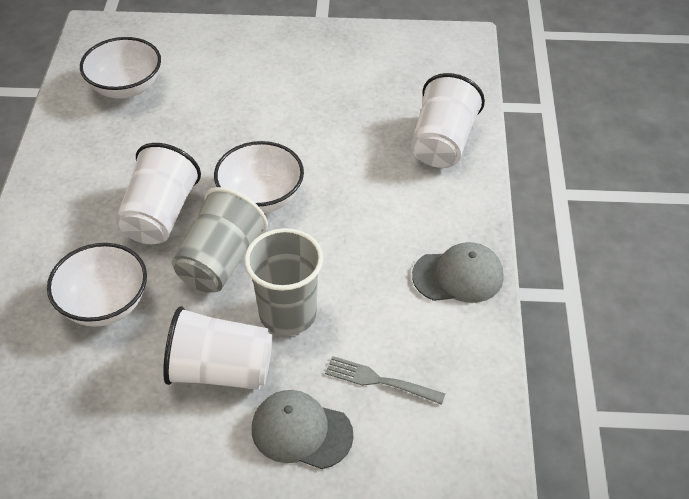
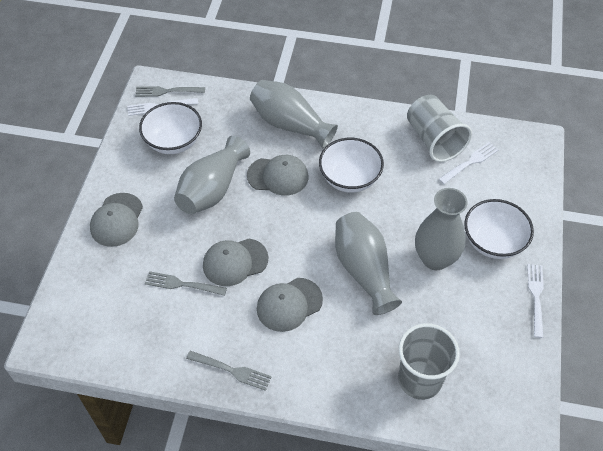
grey cap: [252,390,354,469] [412,242,504,303] = 2 -> [90,193,143,247] [203,239,268,286] [247,155,309,196] [257,278,323,332] = 4
grey fork: [325,356,445,405] = 1 -> [135,86,205,97] [145,271,227,296] [186,351,272,391] = 3
grey vase: none = 0 -> [174,136,250,214] [250,80,338,148] [335,212,402,315] [415,188,468,270] = 4
white cup: [116,143,201,244] [163,306,273,390] [411,73,485,168] = 3 -> none = 0
white fork: none = 0 -> [127,98,198,116] [439,142,499,184] [527,264,544,338] = 3

